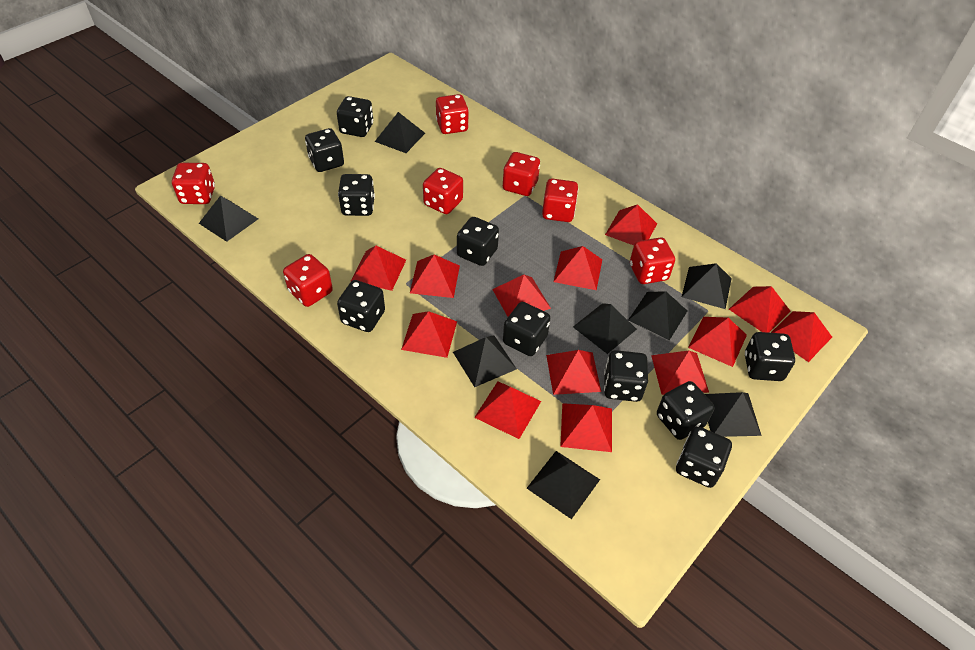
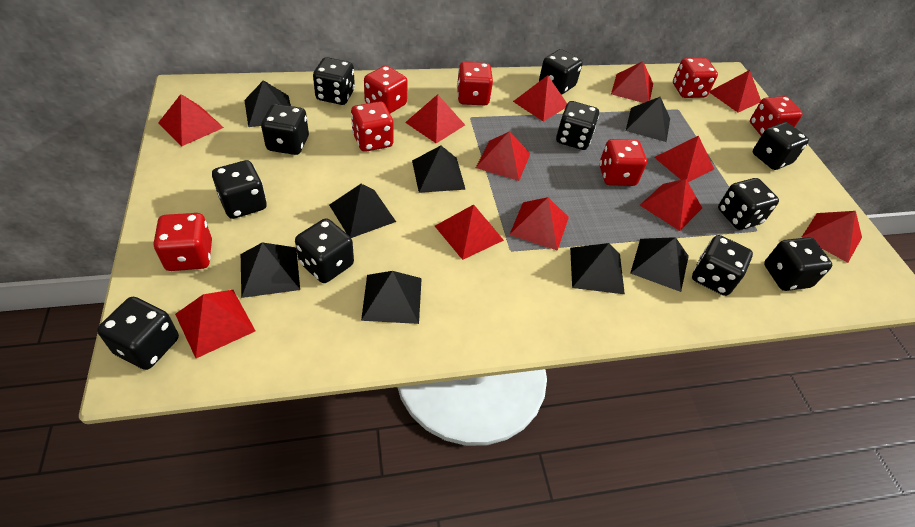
black dice: [305,128,344,172] [337,96,373,137] [337,280,385,332] [338,174,375,216] [457,217,499,266] [503,302,550,356] [604,350,648,402] [657,381,714,440] [676,426,732,488] [745,332,795,381] = 10 -> [97,297,179,370] [212,160,267,219] [261,104,309,155] [295,218,354,283] [313,57,355,105] [539,49,583,95] [556,101,599,150] [692,235,753,296] [718,178,779,230] [753,122,809,170] [764,237,832,291] = 11
red pyramid: [351,246,406,291] [401,311,457,358] [410,254,460,298] [474,381,541,439] [492,275,551,317] [546,350,601,395] [553,246,602,290] [560,403,612,452] [605,204,657,245] [651,351,709,395] [688,317,747,367] [729,286,791,333] [771,311,832,362] = 13 -> [158,94,224,146] [175,290,255,358] [405,94,465,143] [435,204,504,260] [476,131,531,181] [509,197,569,251] [513,75,567,122] [611,61,653,103] [640,179,702,231] [654,136,714,182] [710,70,761,112] [802,211,862,263] = 12

